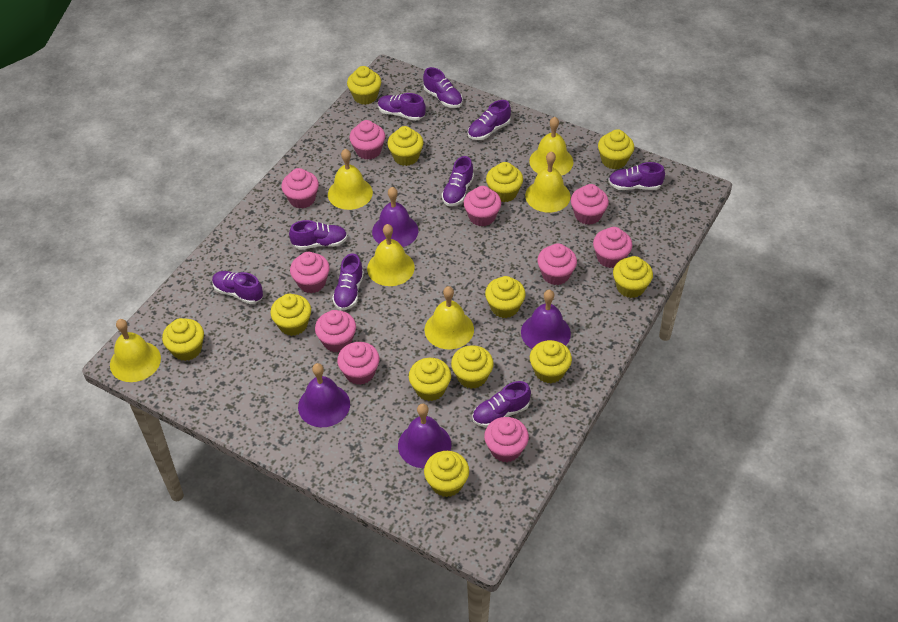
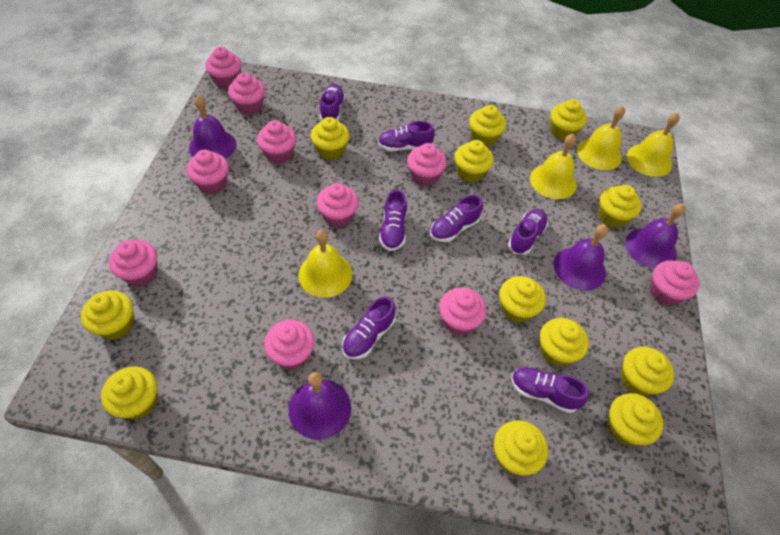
purple shoe: [212,271,263,304] [289,220,347,250] [332,253,364,310] [378,93,426,121] [423,67,463,108] [442,156,474,206] [468,100,511,140] [472,381,531,427] [608,162,665,190] = 9 -> [320,84,345,121] [342,297,396,359] [378,121,435,151] [379,189,407,251] [430,195,483,242] [508,209,548,255] [511,367,589,413] = 7
yellow bell: [110,319,161,382] [328,149,373,210] [367,224,415,286] [424,286,474,349] [525,151,571,212] [529,117,573,176] = 6 -> [298,230,352,298] [530,134,577,199] [577,106,625,170] [627,113,680,177] = 4

